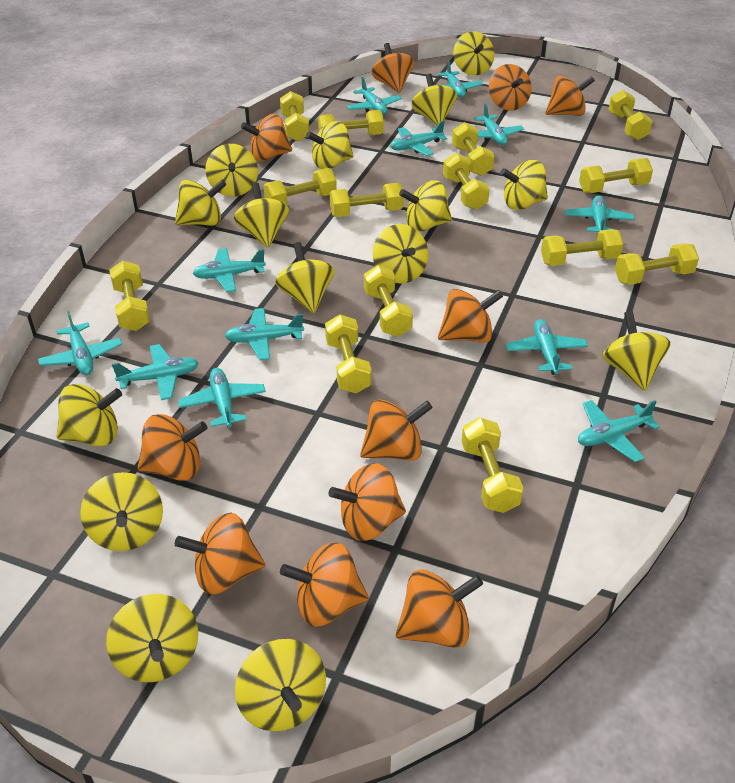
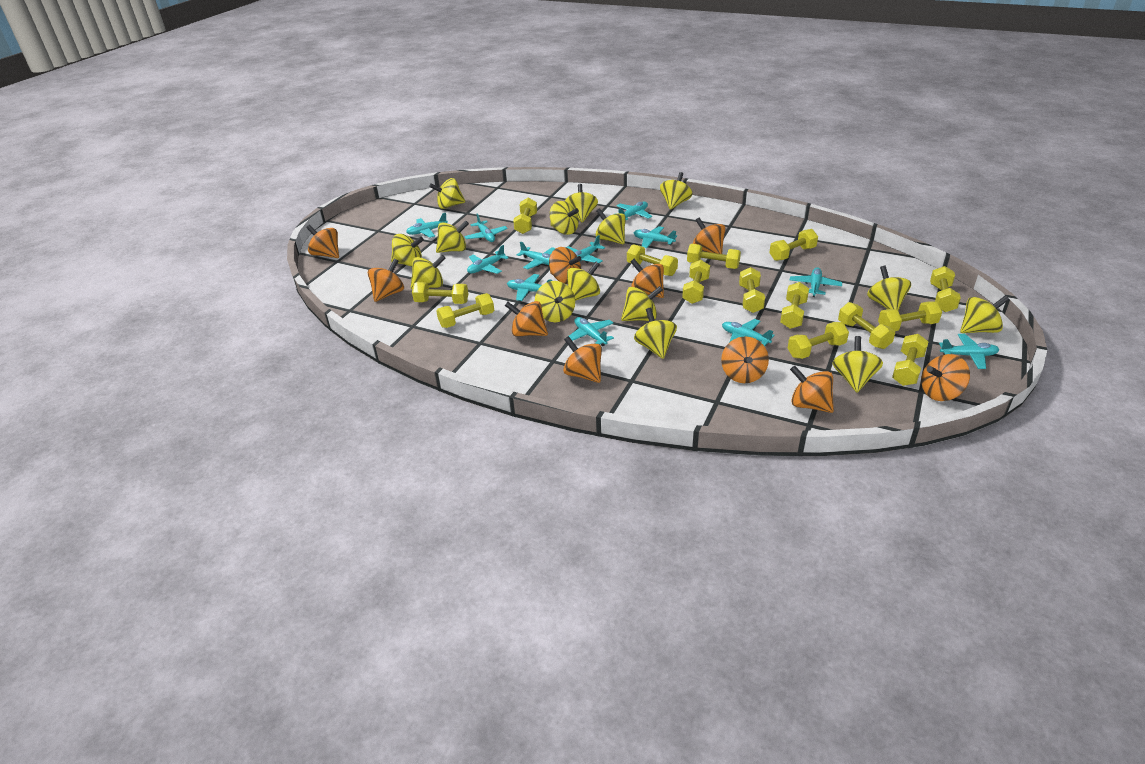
orange spinning top: [137,414,207,481] [175,513,265,595] [241,114,292,161] [280,542,369,626] [329,463,406,541] [360,399,433,461] [372,43,414,93] [396,569,483,648] [438,289,503,343] [489,64,531,111] [546,76,595,116] = 11 -> [306,225,339,258] [368,259,404,302] [505,301,548,337] [549,247,581,284] [563,336,602,383] [631,259,664,298] [693,217,726,254] [721,336,769,383] [790,366,834,413] [921,354,970,401] = 10

